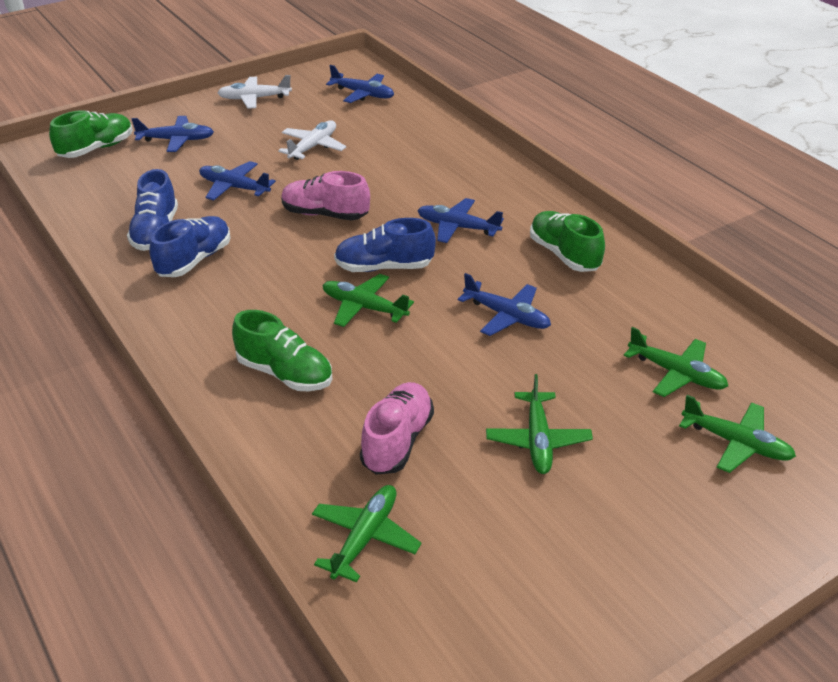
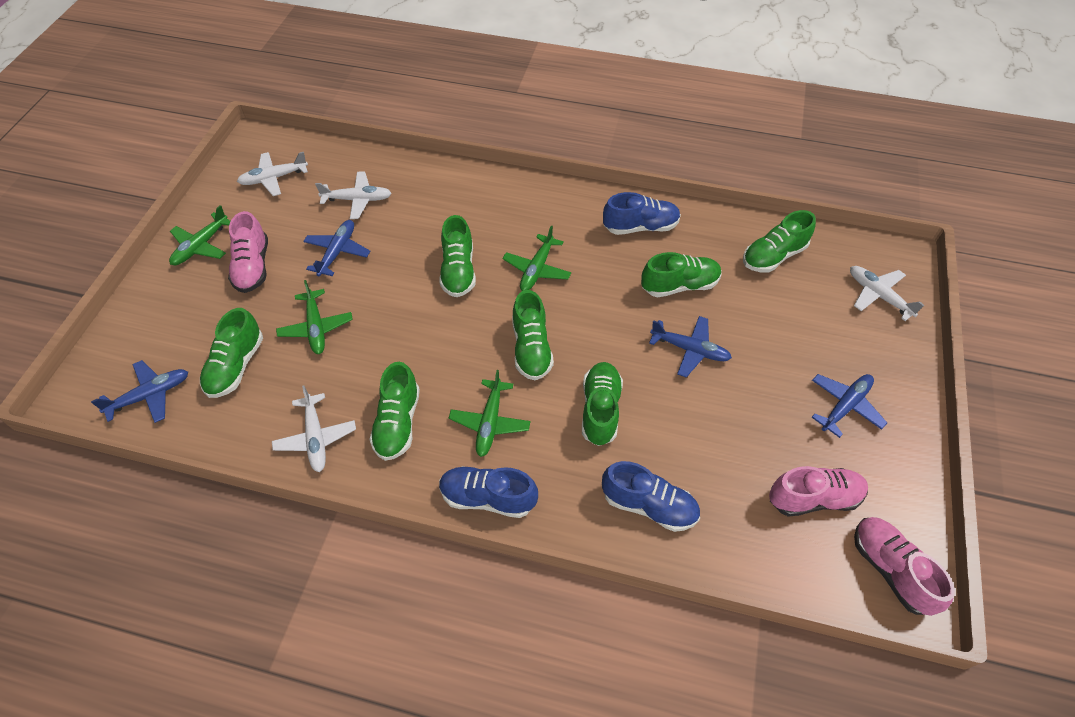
blue plane: [132,116,214,152] [199,161,276,201] [326,65,394,103] [417,198,504,243] [458,273,551,336] = 5 -> [91,360,188,423] [303,220,370,276] [649,316,732,378] [812,374,887,438] = 4
green plane: [312,485,422,582] [322,274,414,327] [486,374,593,474] [624,327,728,397] [679,395,796,473] = 5 -> [169,205,231,265] [276,280,353,354] [449,370,530,457] [503,226,571,291] = 4
green shoe: [49,110,133,158] [232,310,332,391] [530,211,605,272] = 3 -> [200,308,263,398] [369,362,420,461] [440,215,476,297] [512,290,554,380] [582,362,623,446] [641,252,722,297] [743,210,816,273] = 7
pink shoe: [281,171,370,220] [360,382,434,475] = 2 -> [228,211,268,293] [769,466,868,517] [854,517,955,616] = 3
white plane: [217,75,292,109] [278,120,346,160] = 2 -> [237,152,308,196] [272,385,356,472] [315,172,392,219] [850,266,924,321] = 4

